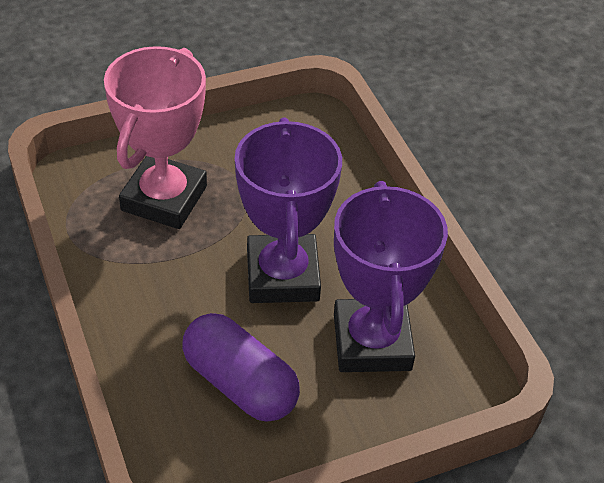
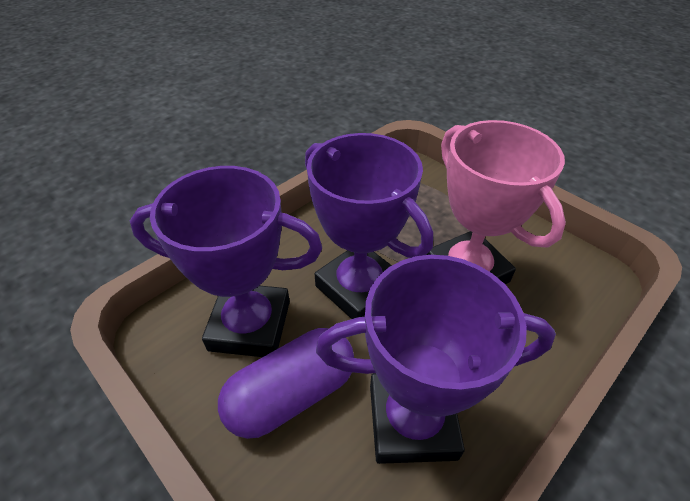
purple trophy: [235,118,342,303] [334,181,448,372] = 2 -> [130,166,322,357] [305,133,433,319] [316,255,556,464] = 3

